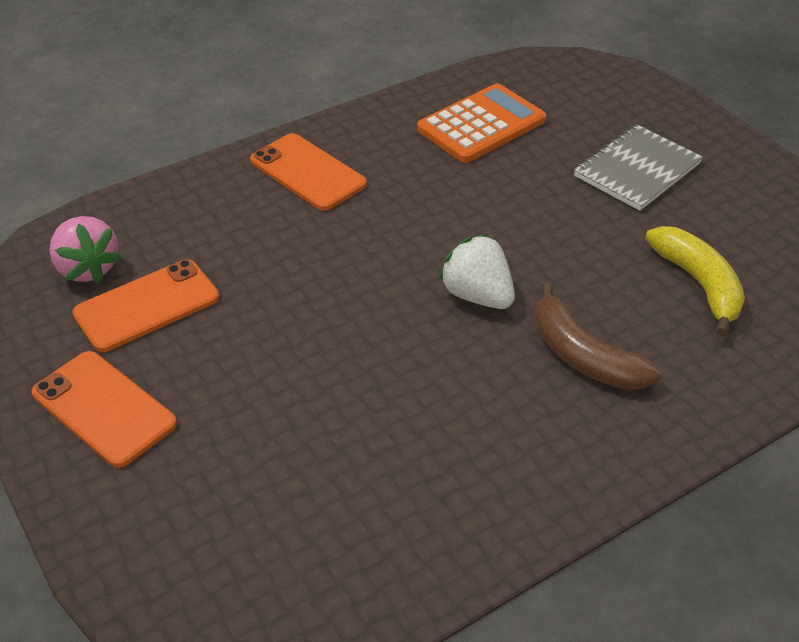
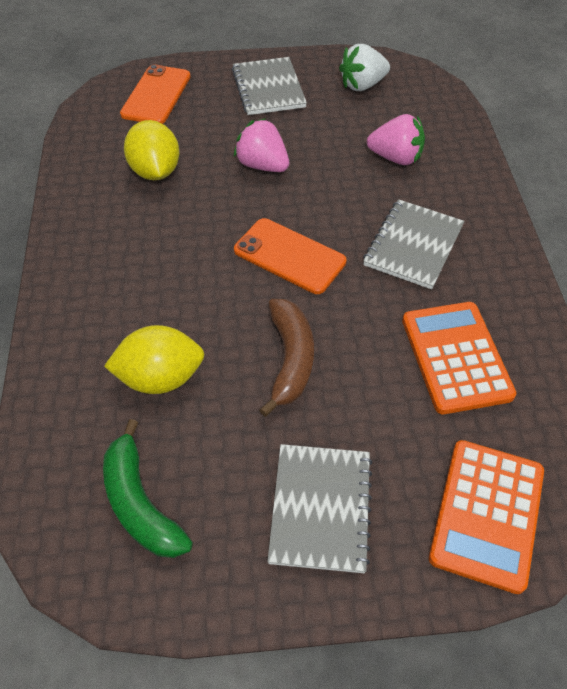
green banana: none = 0 -> [103,419,193,558] = 1
grey notebook: [574,125,703,211] = 1 -> [232,57,307,115] [267,444,373,573] [363,199,465,289] = 3
orange calculator: [417,83,546,163] = 1 -> [402,302,516,414] [429,440,544,594] = 2
orange phone: [32,351,177,468] [72,259,220,352] [250,133,367,211] = 3 -> [120,64,191,124] [234,218,347,294] = 2
pink strawberry: [49,216,122,283] = 1 -> [234,118,289,172] [367,114,425,165] = 2
yellow banana: [645,226,745,336] = 1 -> none = 0
yellow lemon: none = 0 -> [104,325,205,394] [124,120,179,180] = 2

